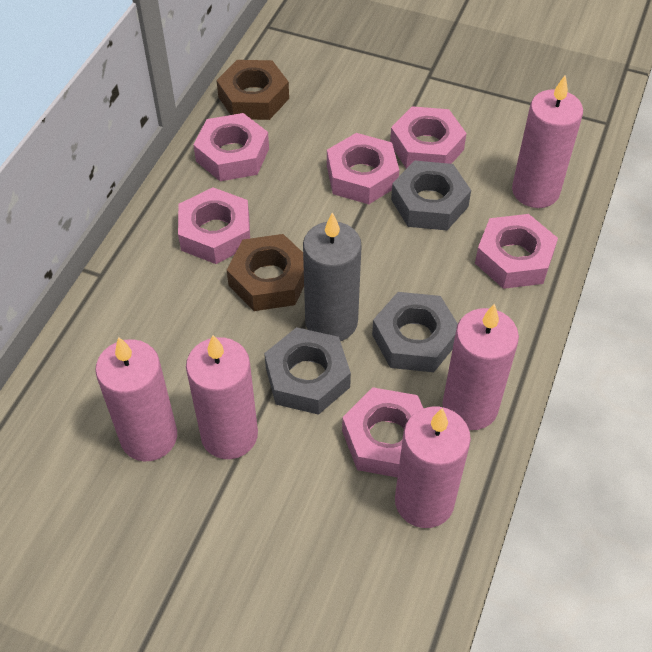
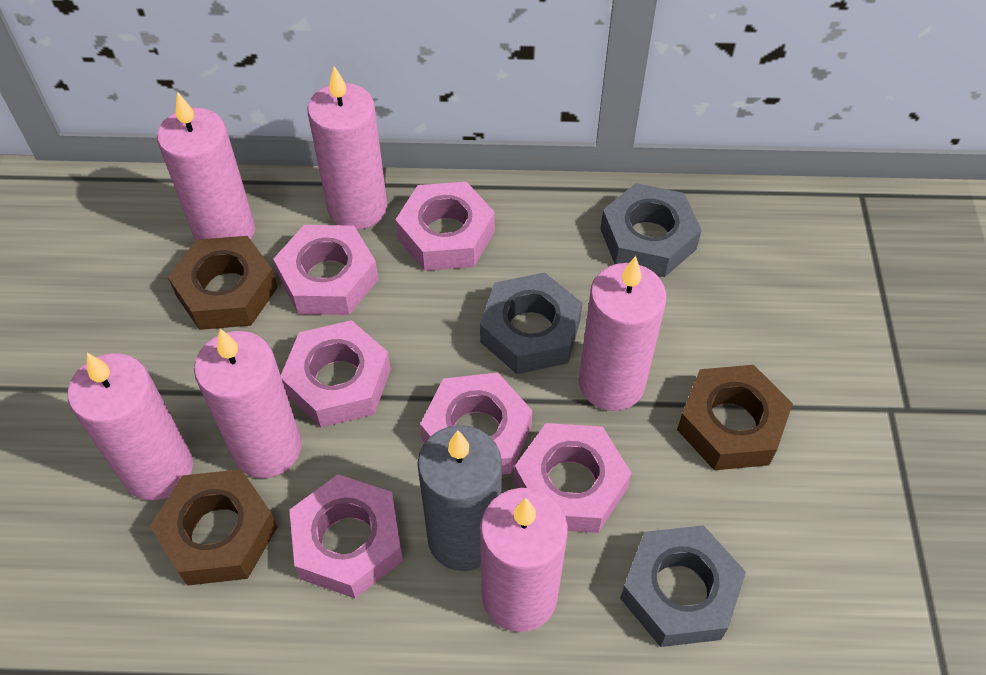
brown nut: [216,60,289,120] [227,234,304,311] = 2 -> [150,469,277,586] [168,236,278,330] [677,365,793,470] = 3
pink candle: [95,337,177,461] [186,335,258,459] [395,407,471,528] [442,304,519,430] [512,75,583,208] = 5 -> [68,353,193,500] [157,92,255,241] [194,329,302,478] [307,66,387,230] [480,488,568,632] [579,256,667,411] = 6

